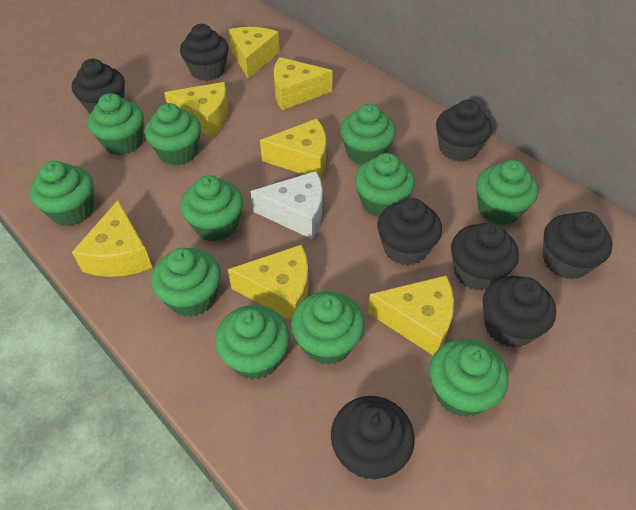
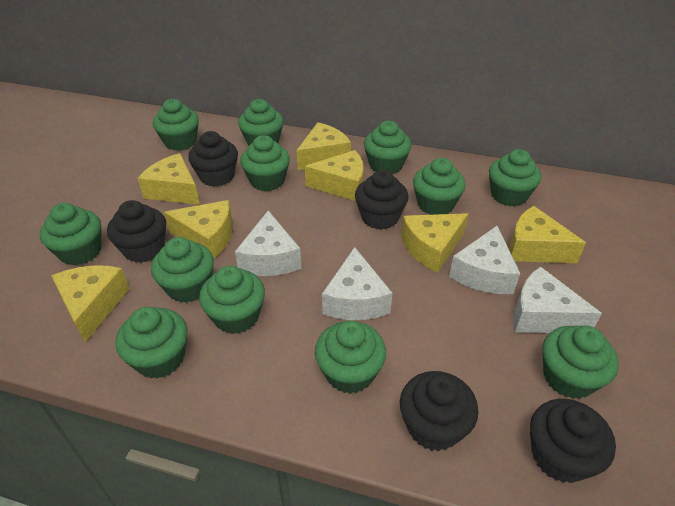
black cupcake: [72,59,125,114] [180,24,228,81] [331,396,415,480] [377,198,442,265] [436,100,492,162] [451,222,519,291] [483,276,556,348] [543,211,613,279] = 8 -> [107,200,166,263] [188,131,238,187] [355,170,409,230] [400,371,478,451] [530,399,616,483] = 5
green cupcake: [30,161,94,226] [88,93,144,155] [145,103,201,165] [151,248,221,317] [181,175,243,241] [215,305,290,380] [291,291,364,365] [340,104,396,165] [355,153,415,218] [429,339,509,417] [476,160,538,225] = 11 -> [40,203,101,266] [115,307,188,379] [151,237,214,303] [153,99,199,151] [199,266,265,334] [238,99,283,146] [240,135,290,191] [315,321,386,394] [364,121,412,174] [413,158,466,215] [489,149,541,207] [543,326,619,399] = 12
white cheese: [251,171,323,239] = 1 -> [235,210,301,276] [322,247,392,320] [449,226,520,294] [513,266,602,333] = 4

